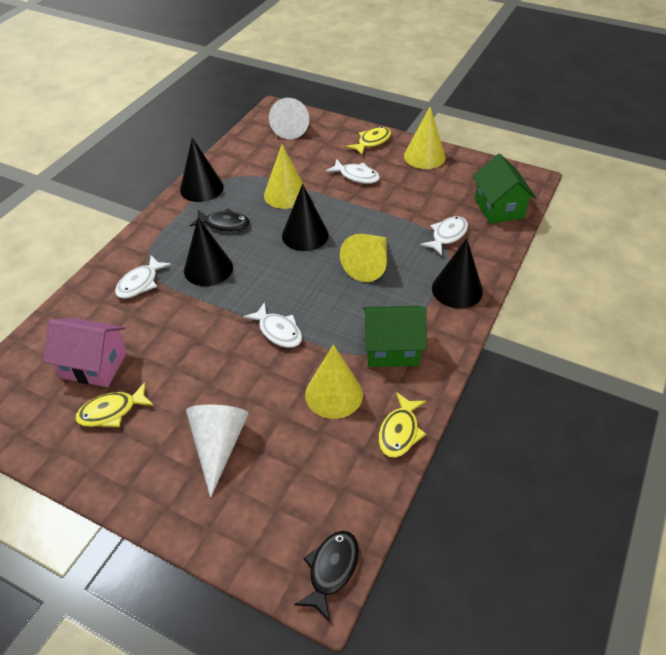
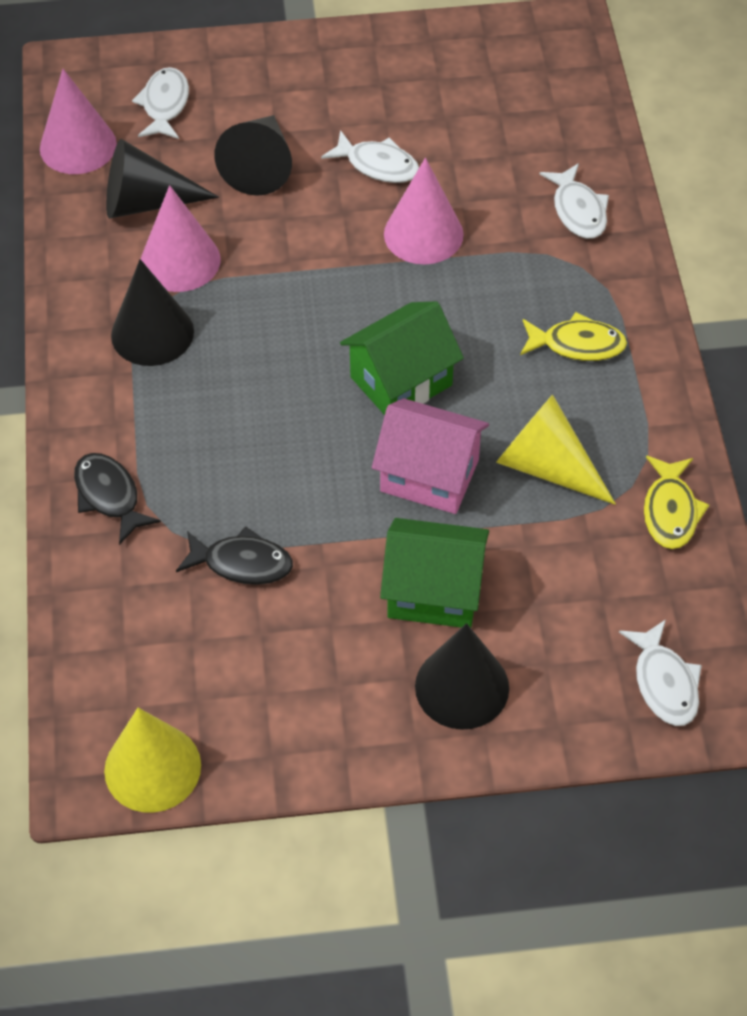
pink cone: none = 0 -> [40,69,117,174] [141,185,221,292] [384,158,464,264] = 3
white cone: [186,405,249,498] [269,98,309,139] = 2 -> none = 0
yellow cone: [264,144,308,209] [305,345,363,419] [340,234,387,282] [404,106,445,169] = 4 -> [104,708,201,813] [496,395,616,505] = 2
yellow fish: [75,382,154,427] [346,127,391,155] [378,392,426,458] = 3 -> [520,312,627,361] [644,456,709,549] = 2

